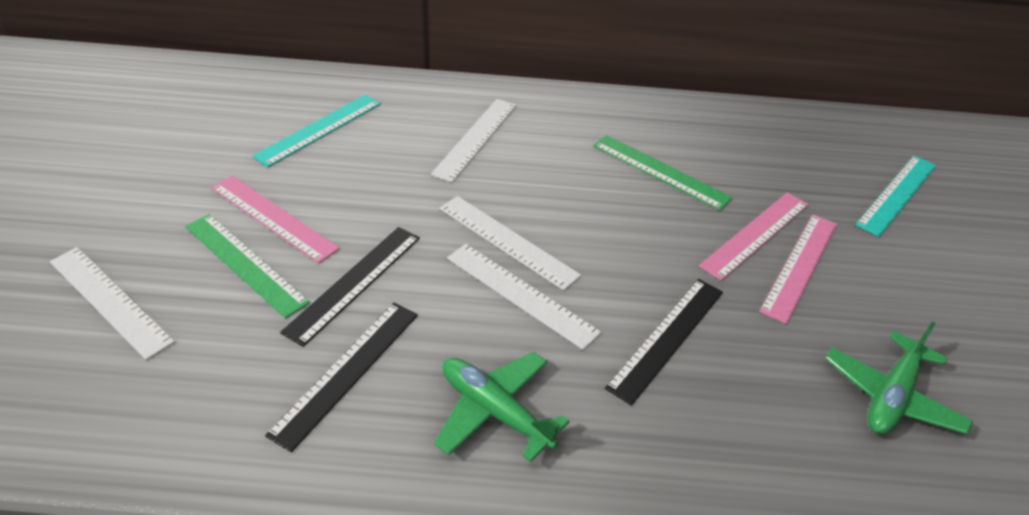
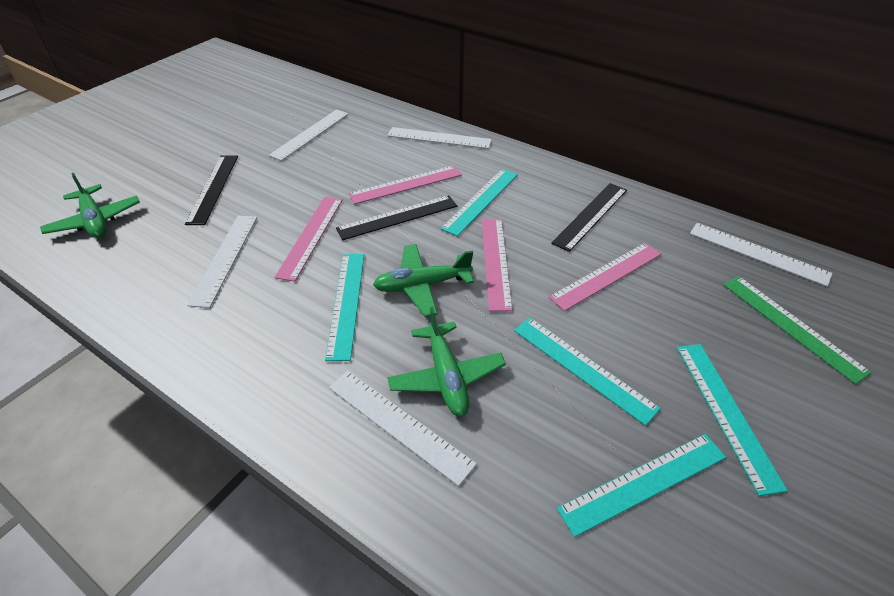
green plane: [434,352,570,462] [826,322,973,434] = 2 -> [40,173,140,238] [373,244,474,317] [387,307,506,417] = 3
green ruler: [185,214,310,318] [593,135,733,211] = 2 -> [724,276,872,384] = 1
pink ruler: [211,175,340,263] [699,192,809,281] [759,214,838,324] = 3 -> [274,197,343,282] [348,165,462,204] [482,219,513,311] [549,243,661,311] = 4
turquoise ruler: [253,95,381,167] [855,155,937,237] = 2 -> [325,254,364,361] [441,169,518,236] [514,318,661,426] [557,434,726,537] [677,344,788,496] = 5
white ruler: [50,247,175,360] [431,99,517,183] [439,196,581,291] [447,244,601,350] = 4 -> [187,216,257,308] [269,109,349,161] [329,371,477,486] [387,127,492,149] [690,223,833,287] = 5

